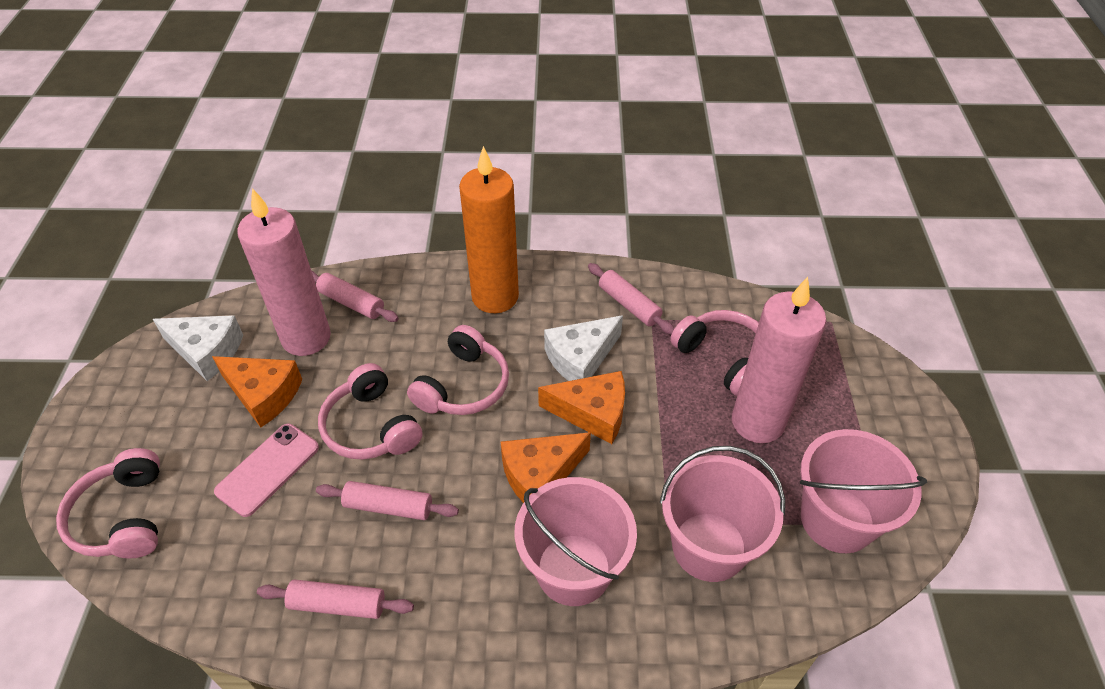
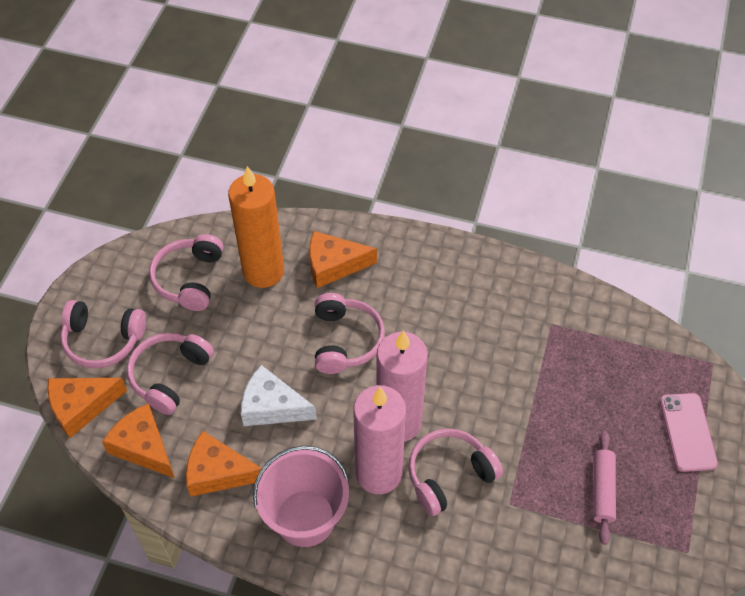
orange cheese: [212,356,302,428] [501,432,591,503] [538,371,625,444] = 3 -> [48,378,127,438] [102,403,175,478] [186,431,262,497] [309,231,377,288] = 4
pink bucket: [514,477,637,606] [660,446,785,582] [800,429,927,553] = 3 -> [253,446,349,547] = 1
pink headphones: [56,448,160,559] [318,363,422,459] [407,325,509,415] [670,310,759,396] = 4 -> [60,300,146,368] [127,333,214,415] [149,234,224,311] [315,293,385,374] [408,428,503,516] = 5
pink rolling pin: [257,579,414,619] [312,271,399,322] [316,481,459,520] [588,263,674,334] = 4 -> [593,431,616,545] = 1
white cheese: [153,315,243,381] [544,315,623,381] = 2 -> [241,365,317,426] = 1

